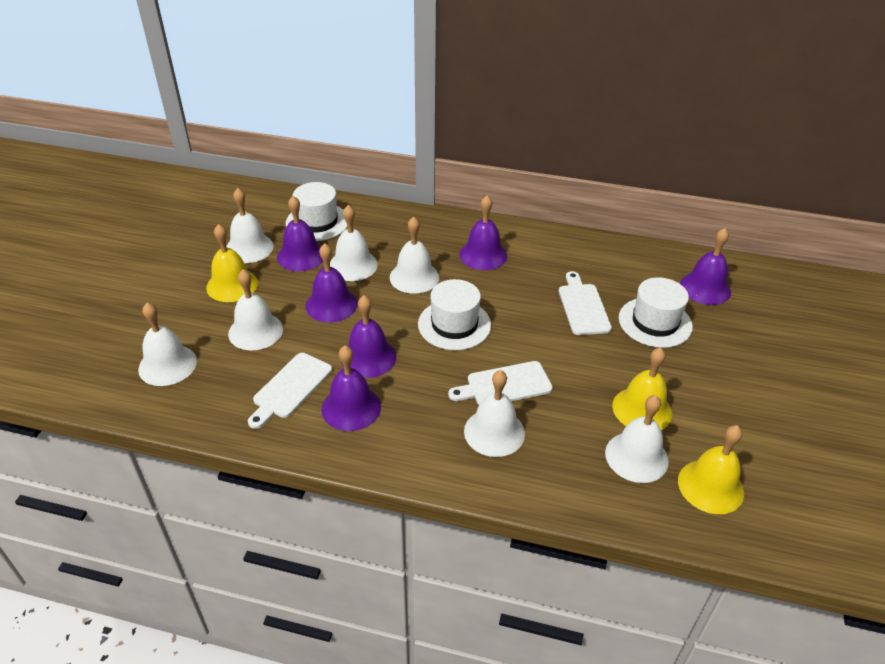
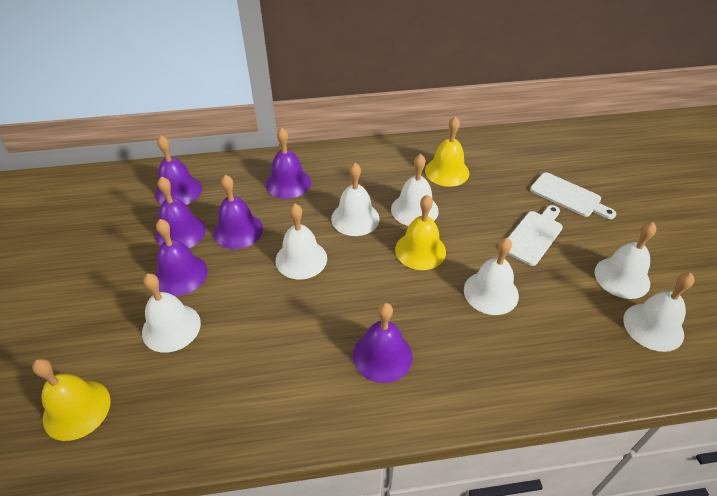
white cutting board: [248,353,332,429] [448,361,553,405] [559,271,612,335] = 3 -> [508,205,563,266] [530,172,616,219] = 2
white hat: [286,182,347,241] [418,279,491,350] [619,277,693,348] = 3 -> none = 0

